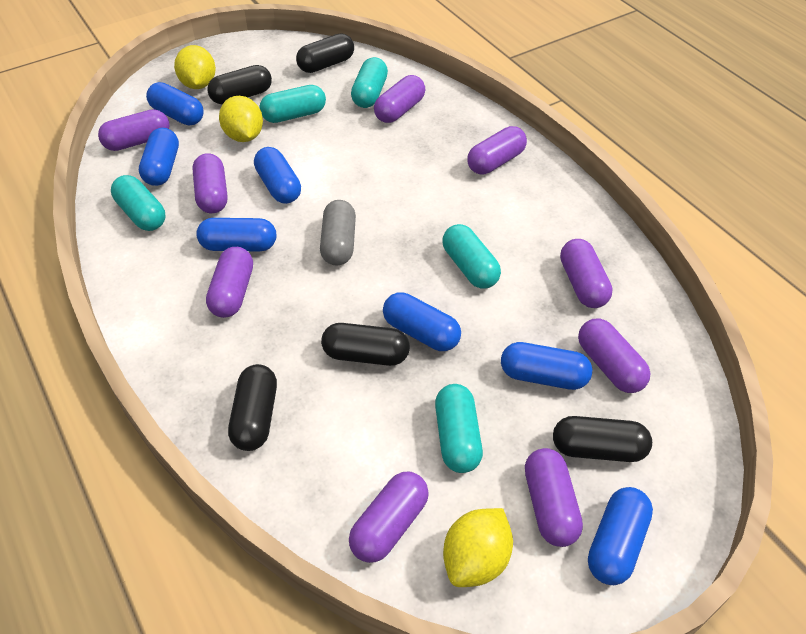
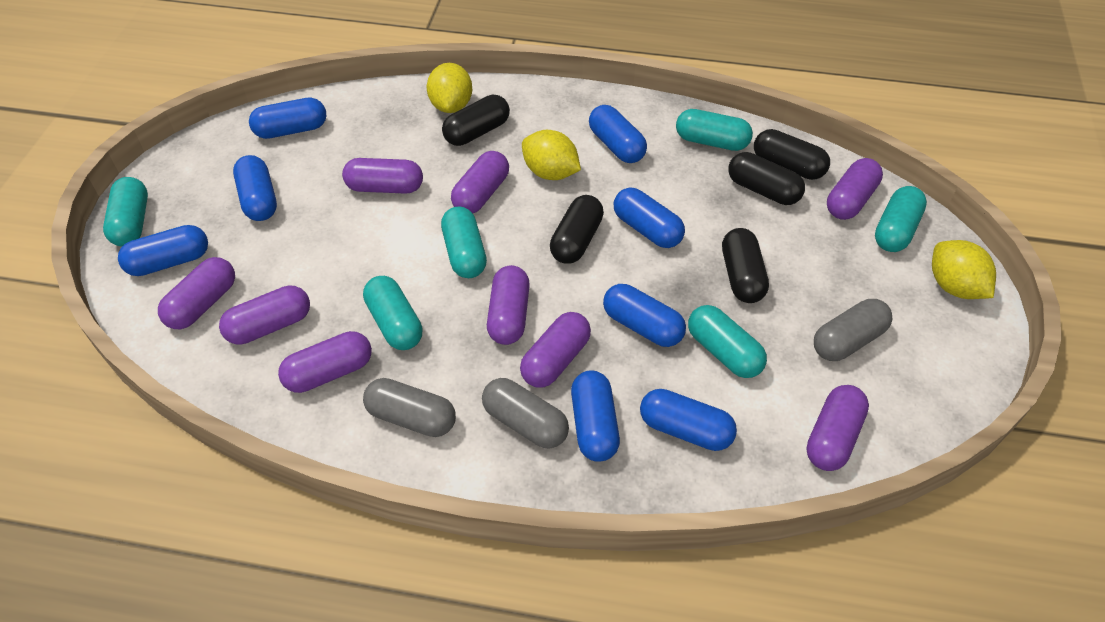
blue capsule: [139,128,179,186] [146,82,203,126] [196,218,276,251] [254,147,301,204] [383,293,461,351] [501,342,592,390] [588,487,653,585] = 7 -> [118,225,208,276] [233,155,277,221] [249,98,326,139] [571,370,620,462] [589,105,647,163] [603,284,686,347] [614,188,685,248] [640,389,737,451] = 8
grey capsule: [320,200,356,266] = 1 -> [363,378,456,437] [482,378,569,449] [814,299,893,361] = 3
turquoise capsule: [111,175,165,231] [259,85,326,123] [351,57,388,108] [435,384,483,473] [442,224,501,289] = 5 -> [103,177,148,247] [363,276,423,350] [441,207,487,278] [676,109,753,151] [688,305,767,378] [875,186,927,252] = 6

